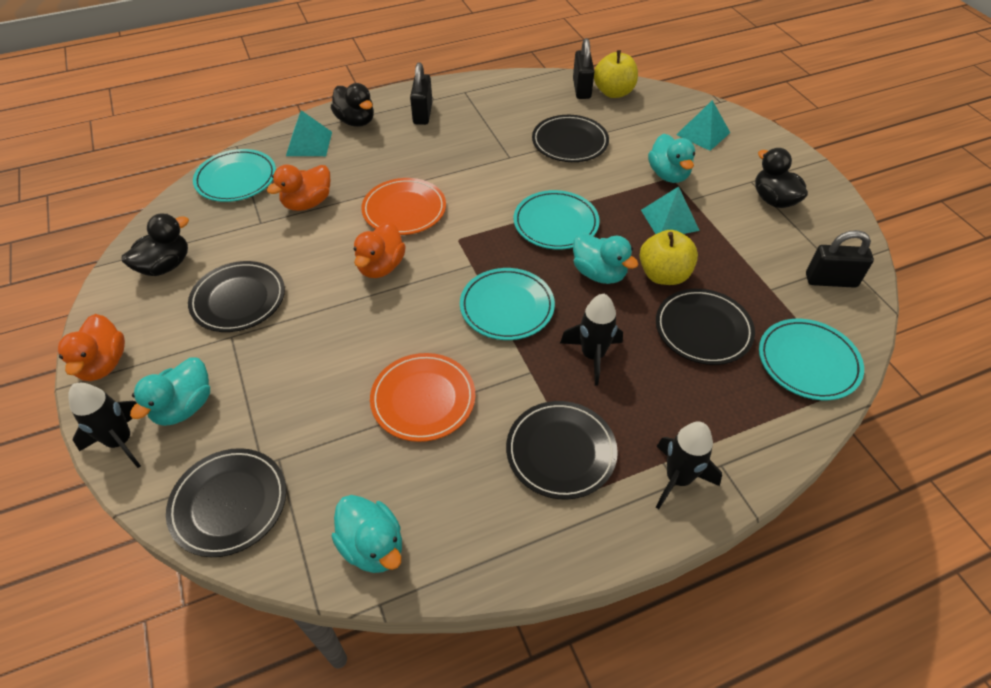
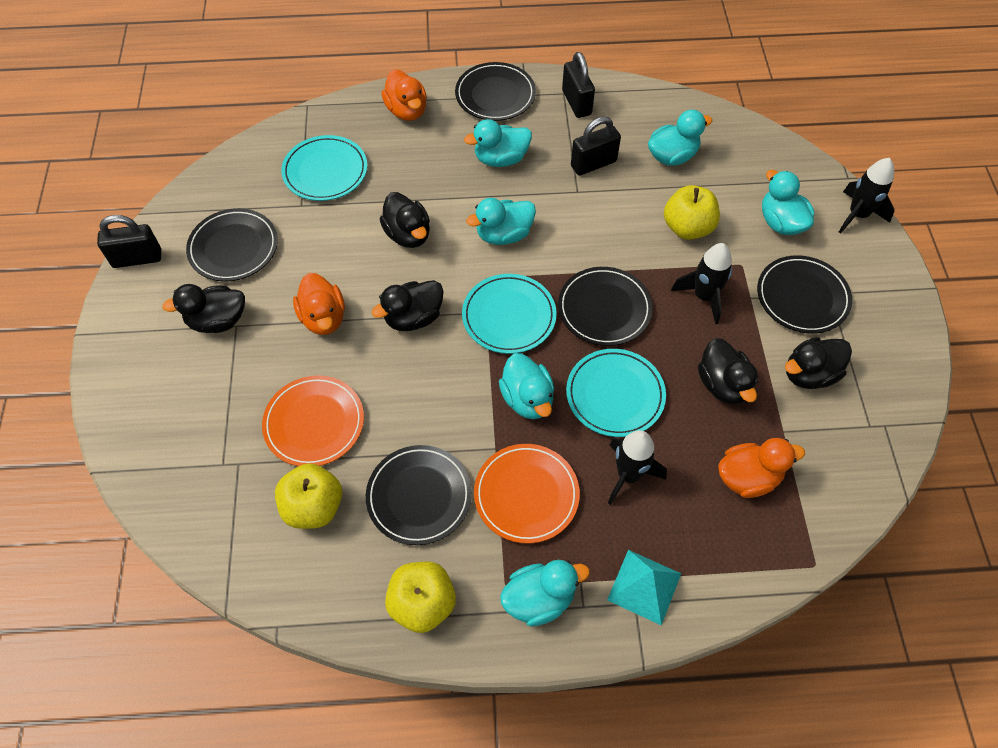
black duck: [122,213,189,276] [331,83,374,127] [755,148,808,208] = 3 -> [162,284,245,333] [372,280,444,331] [380,192,430,248] [698,338,758,405] [785,337,852,389] = 5
turquoise duck: [130,358,210,426] [331,495,402,573] [573,233,638,284] [648,134,695,183] = 4 -> [464,119,532,167] [466,198,536,245] [499,353,554,419] [500,560,590,626] [648,110,712,166] [762,170,814,235] = 6
turquoise plate: [193,149,276,202] [460,268,555,340] [514,190,600,249] [759,319,864,400] = 4 -> [281,135,367,201] [462,274,557,354] [566,349,666,437] = 3
turquoise pyramid: [286,110,332,156] [641,186,700,234] [676,100,730,151] = 3 -> [607,550,681,625] = 1
yellow apple: [594,50,638,98] [639,230,698,285] = 2 -> [275,463,342,529] [385,561,456,633] [664,185,720,240] = 3

